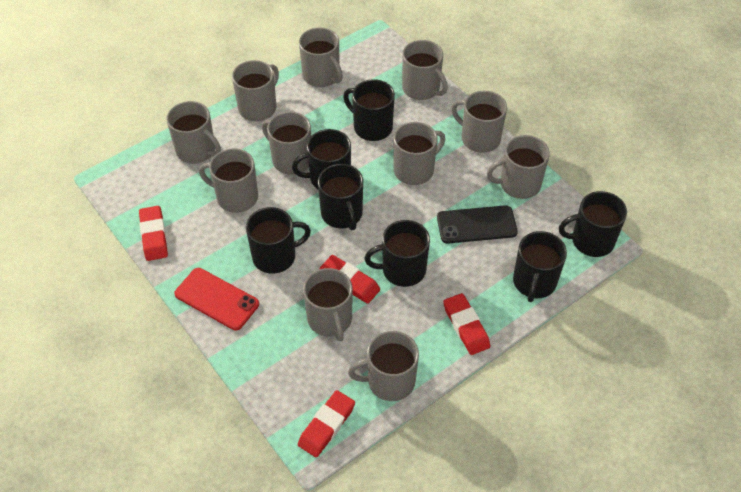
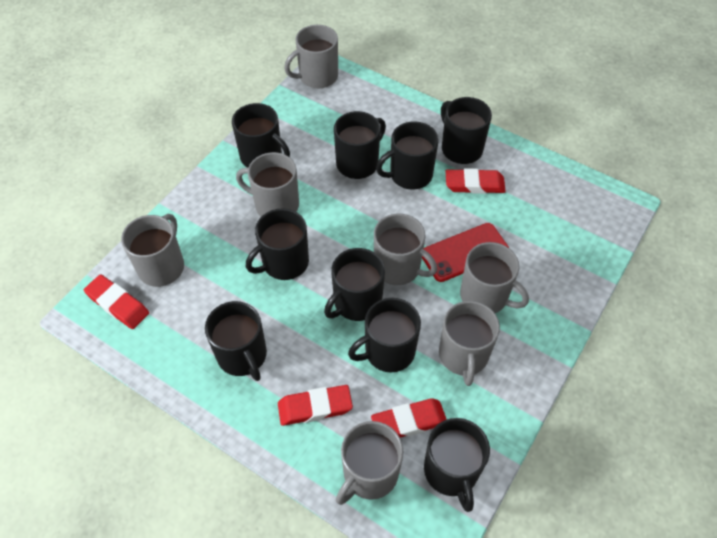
black mug: [246,207,311,274] [292,129,351,189] [318,164,363,230] [343,79,395,141] [364,220,430,287] [513,231,567,302] [559,191,627,257] = 7 -> [205,301,267,381] [232,103,290,168] [246,208,309,280] [324,248,385,321] [334,111,386,179] [348,298,421,373] [376,121,439,190] [424,418,490,512] [441,97,492,164] = 9
black phone: [437,205,518,244] = 1 -> none = 0
grey mug: [167,101,221,164] [199,148,258,213] [232,60,279,121] [262,112,311,175] [299,27,343,87] [303,268,353,341] [348,331,419,401] [394,122,445,185] [402,40,448,100] [451,91,507,153] [487,135,550,199] = 11 -> [121,214,184,287] [236,152,299,217] [284,25,338,88] [336,421,403,505] [374,214,437,285] [439,301,500,386] [460,242,529,313] = 7

